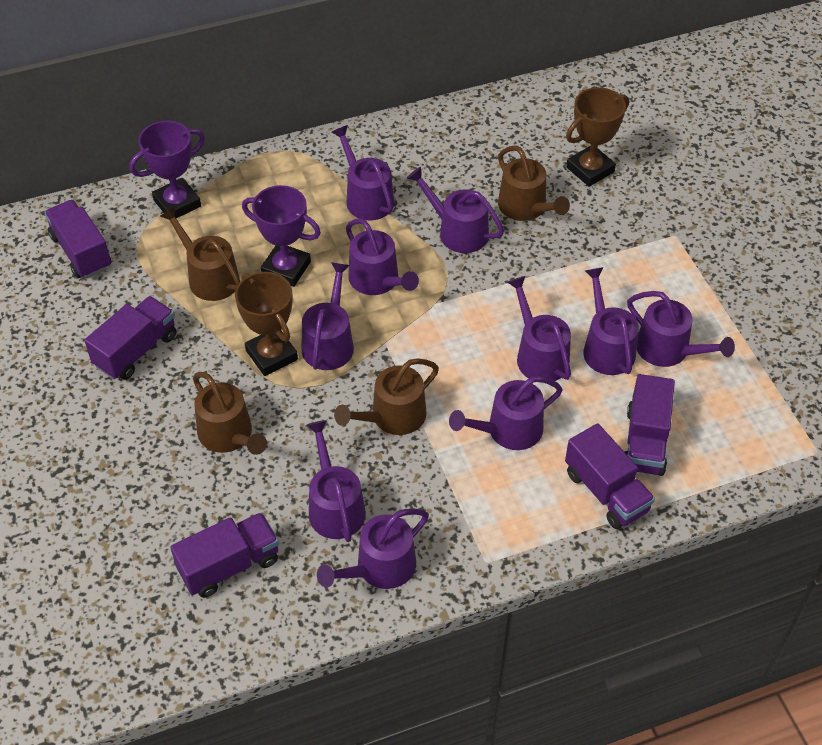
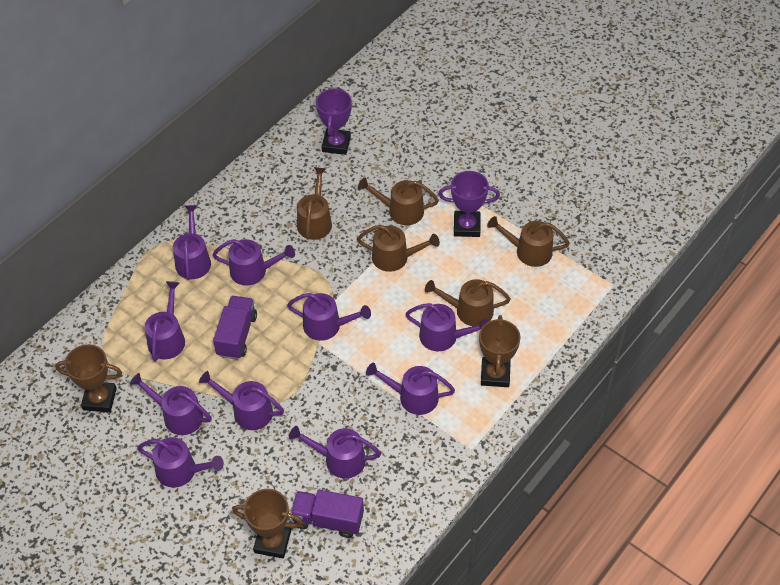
brown trophy: [235,272,298,376] [566,87,629,187] = 2 -> [55,344,122,412] [232,489,303,558] [479,315,521,387] = 3
brown watering can: [160,207,241,301] [193,372,267,455] [334,358,439,435] [498,146,570,221] = 4 -> [297,167,332,240] [357,225,440,272] [358,178,439,225] [425,279,511,326] [487,216,570,267] = 5
purple truck: [44,200,112,278] [84,296,176,380] [170,512,279,598] [565,423,655,529] [625,374,675,476] = 5 -> [213,296,257,360] [291,490,364,538] = 2

